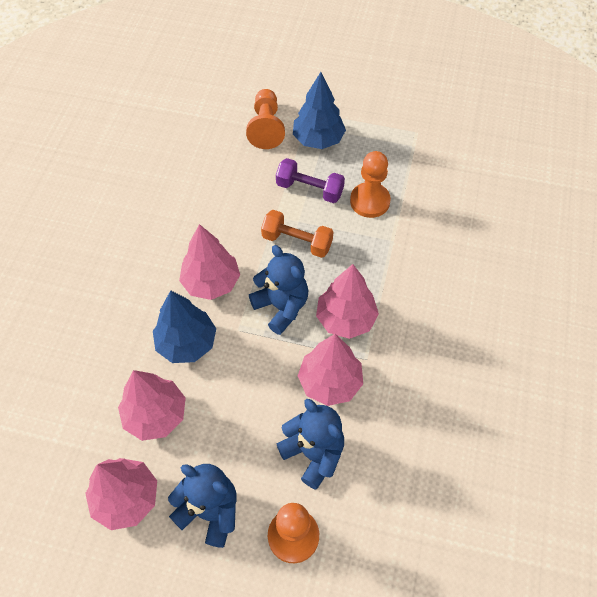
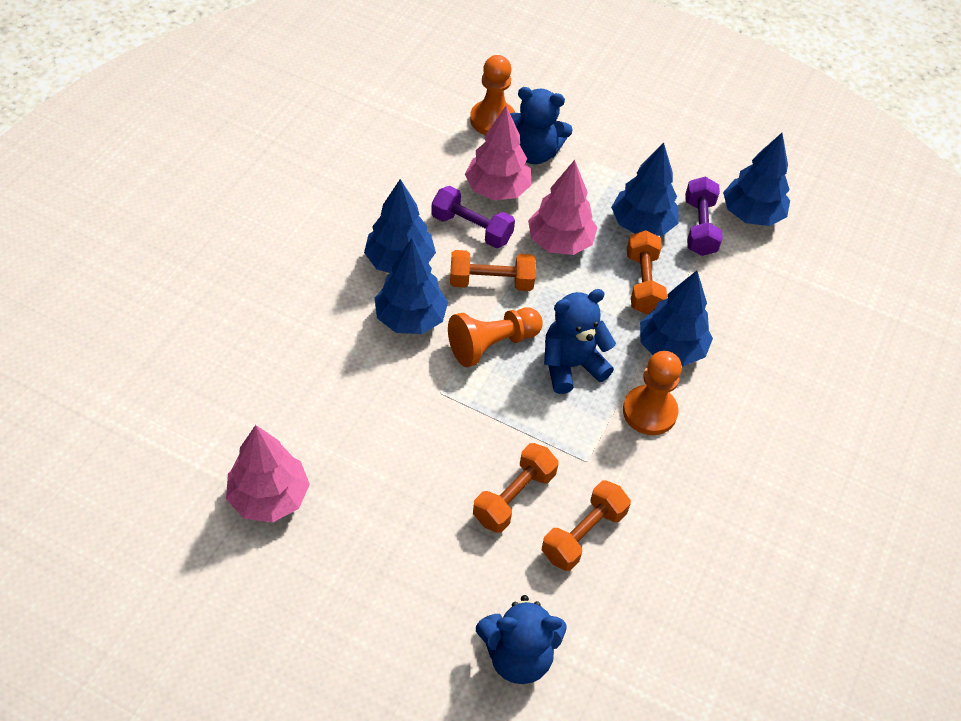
blue tree: [153,290,216,363] [293,72,346,149] = 2 -> [364,179,436,273] [375,238,448,334] [611,142,678,236] [640,271,713,366] [723,133,790,226] = 5
orange dumbbell: [261,210,333,258] = 1 -> [450,250,536,291] [473,443,558,533] [542,481,631,571] [627,230,667,315] = 4
pink tree: [85,458,157,530] [118,370,186,441] [179,224,240,300] [298,334,363,406] [316,264,379,339] = 5 -> [226,425,310,522] [465,106,532,200] [528,160,597,255] = 3
purple dumbbell: [276,158,345,203] = 1 -> [431,186,515,248] [685,177,723,256] = 2

